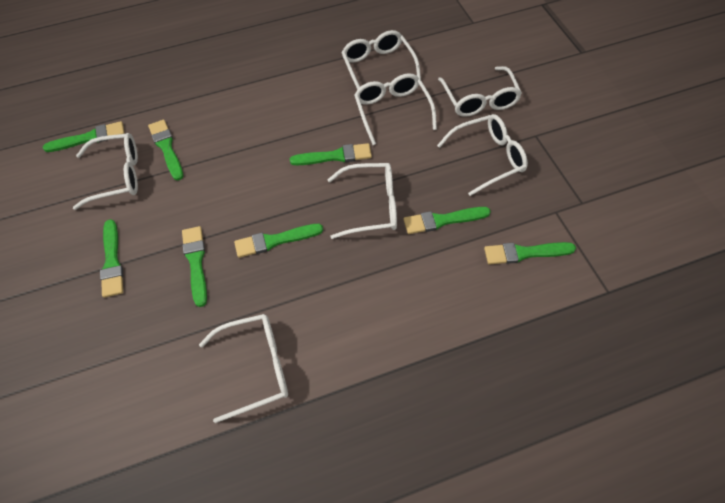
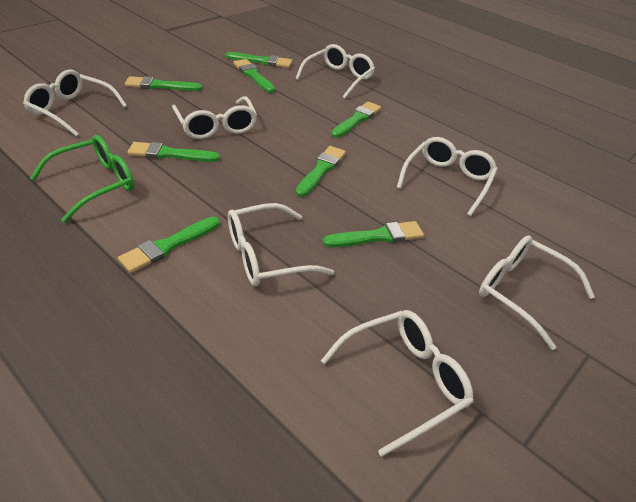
green glasses: none = 0 -> [30,135,134,223] = 1

